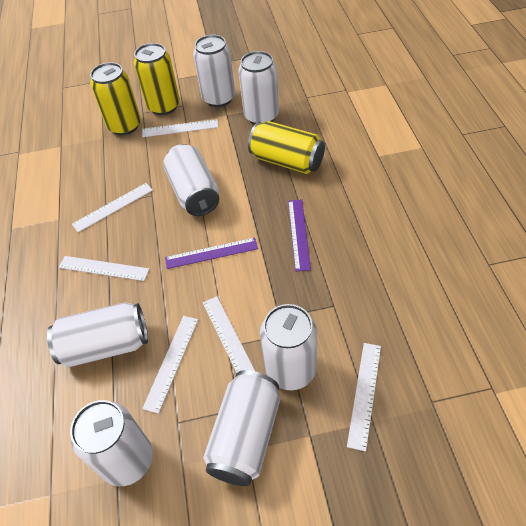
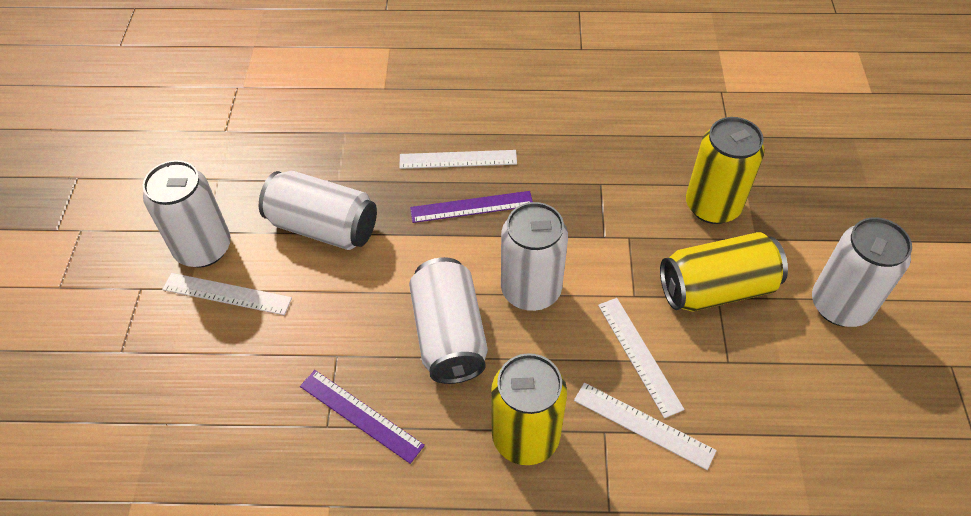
white can: [47,302,148,367] [70,400,153,486] [163,144,219,216] [193,35,235,107] [203,370,280,486] [239,51,279,125] [260,304,317,390] = 7 -> [143,160,231,268] [259,171,377,250] [409,257,488,384] [501,202,568,311] [812,217,912,327] = 5
white ruler: [59,256,149,281] [72,183,153,232] [142,119,218,137] [142,316,198,414] [203,296,256,373] [347,343,381,452] = 6 -> [162,273,292,315] [399,150,517,169] [574,383,717,470] [598,298,685,418] = 4

